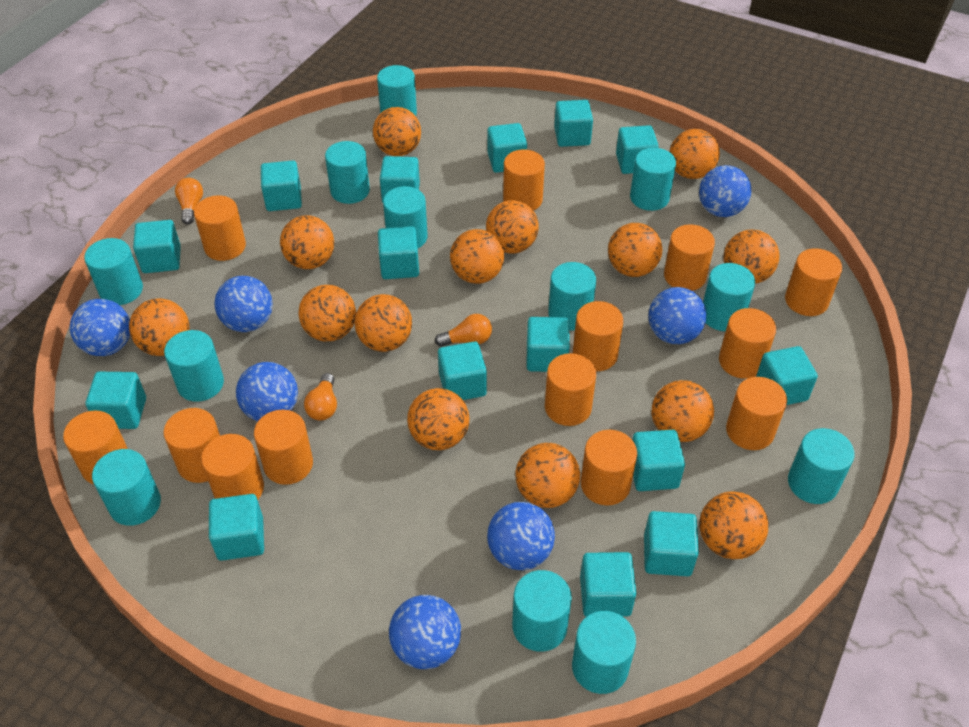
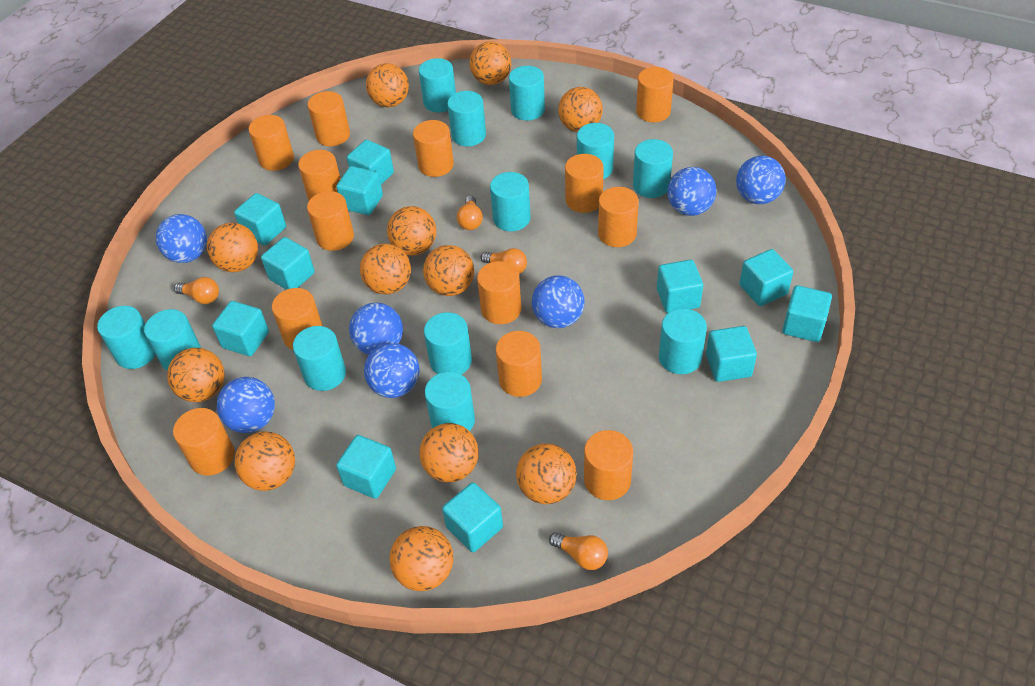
orange ball: [129,298,189,356] [280,215,334,269] [298,285,356,342] [355,294,412,352] [373,107,421,156] [407,388,469,450] [450,229,504,284] [486,200,539,253] [515,443,580,508] [608,223,662,277] [652,380,714,442] [670,129,720,179] [699,491,768,559] [723,230,779,284] = 14 -> [167,348,225,402] [207,223,258,272] [234,432,295,491] [360,244,411,294] [366,63,409,107] [387,206,436,256] [390,526,453,591] [419,423,479,482] [423,245,474,296] [469,41,511,85] [516,444,577,504] [558,87,603,132] = 12
orange light bulb: [175,178,203,224] [304,373,337,421] [435,314,492,347] = 3 -> [174,277,219,304] [457,196,483,230] [481,248,527,274] [549,532,608,570] = 4
turquoise cube: [85,372,146,429] [133,220,181,273] [209,494,264,561] [261,160,302,211] [378,226,419,279] [380,156,420,203] [438,342,487,400] [487,123,527,173] [527,317,570,372] [554,100,593,147] [580,552,636,617] [616,125,659,174] [632,430,685,491] [644,511,699,576] [756,346,818,405] = 15 -> [212,301,269,356] [234,193,286,245] [261,237,315,290] [336,166,383,215] [336,435,396,499] [347,140,394,184] [442,482,503,552] [657,260,703,313] [706,326,757,382] [739,249,793,306] [782,285,832,342] = 11

